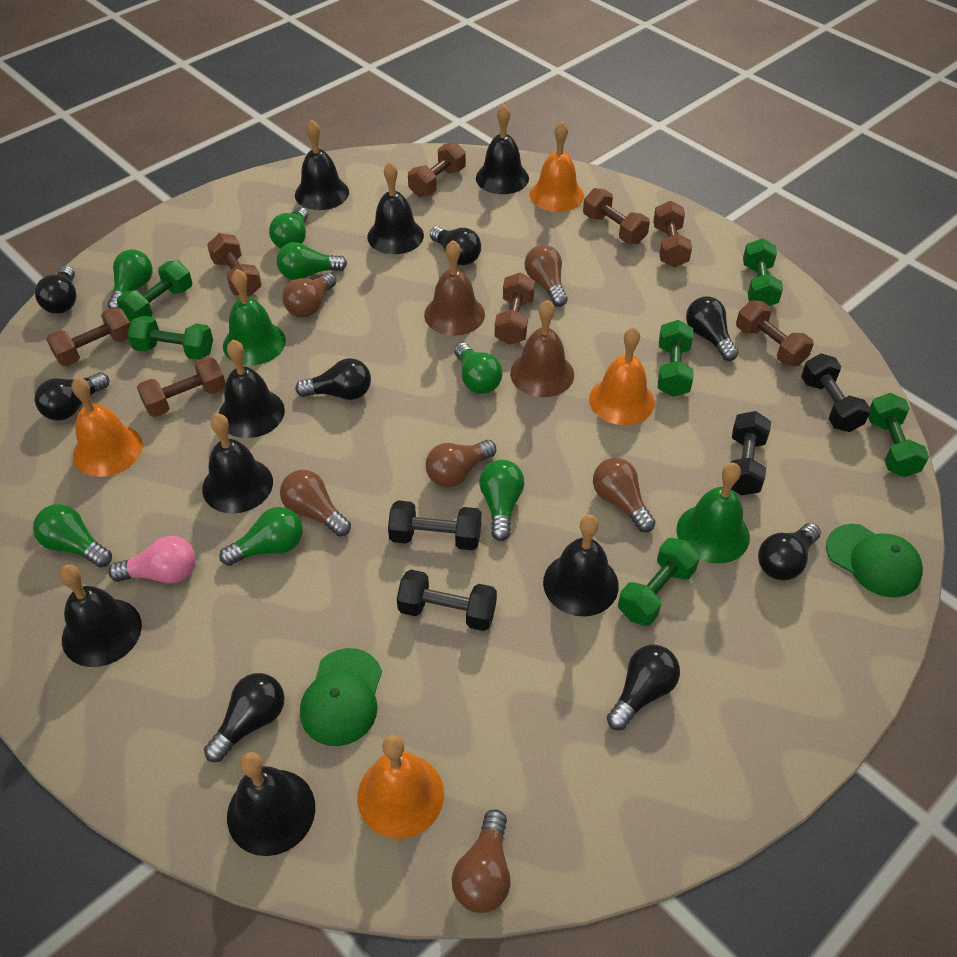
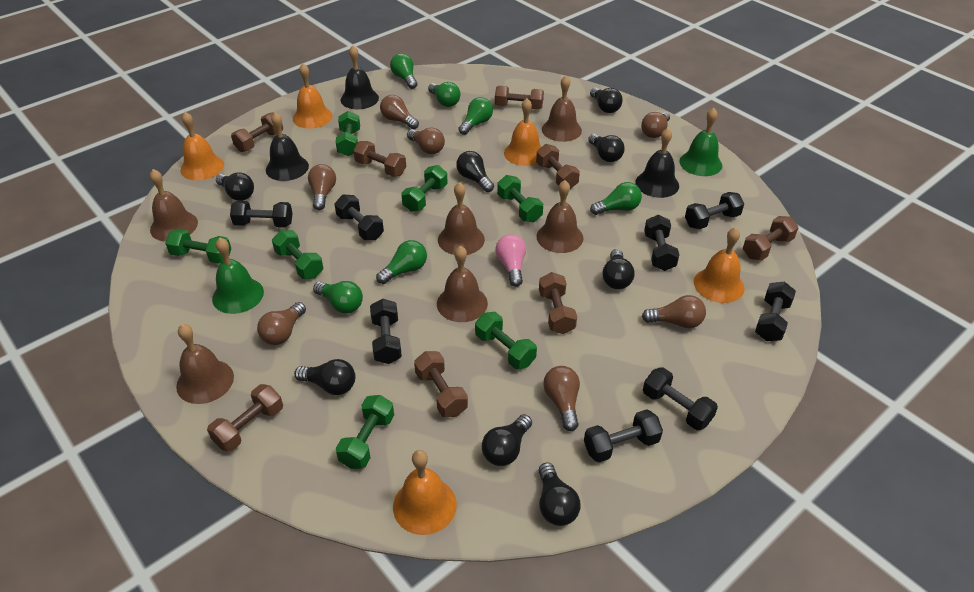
black bell: [59,564,142,667] [202,413,273,514] [218,340,285,438] [227,752,315,856] [295,119,349,210] [367,162,424,254] [476,105,529,194] [543,515,619,617] = 8 -> [266,112,309,181] [341,45,379,109] [635,128,679,198] = 3
black dumbbell: [388,500,481,550] [397,570,497,631] [730,411,771,495] [801,354,870,432] = 4 -> [230,200,293,227] [334,194,384,240] [370,299,402,364] [584,409,663,462] [643,367,718,430] [644,215,679,271] [685,192,744,229] [755,282,796,341] = 8
brown bell: [424,240,485,336] [510,300,574,397] = 2 -> [150,169,198,241] [176,324,234,404] [437,246,488,322] [438,182,485,255] [536,180,583,253] [542,76,582,142] = 6
brown light bulb: [280,470,351,536] [282,273,336,318] [426,440,496,487] [451,809,511,913] [525,245,567,307] [593,458,655,532] = 6 -> [257,302,306,345] [308,164,336,210] [380,95,419,129] [407,128,445,154] [543,366,580,431] [641,112,670,138] [642,295,706,328] = 7
green cap: [300,648,382,746] [826,524,923,598] = 2 -> none = 0
green dumbbell: [117,260,192,322] [127,315,213,360] [618,538,700,626] [658,320,693,397] [743,238,783,306] [868,393,929,477] = 6 -> [165,229,231,264] [272,230,323,279] [336,111,360,156] [336,395,394,469] [401,165,448,212] [475,312,537,369] [497,175,543,222] = 7
green light bulb: [33,504,112,567] [108,250,153,309] [219,507,303,566] [269,207,308,249] [277,242,347,280] [455,343,503,394] [479,460,524,541] = 7 -> [313,281,363,313] [376,240,427,284] [390,53,417,89] [428,82,460,107] [458,97,493,135] [590,182,642,215] = 6
orange bell: [71,377,143,477] [357,735,444,839] [530,121,584,212] [589,327,655,425] = 4 -> [180,112,224,181] [293,63,332,129] [393,450,457,535] [504,98,542,166] [694,227,745,303] = 5

